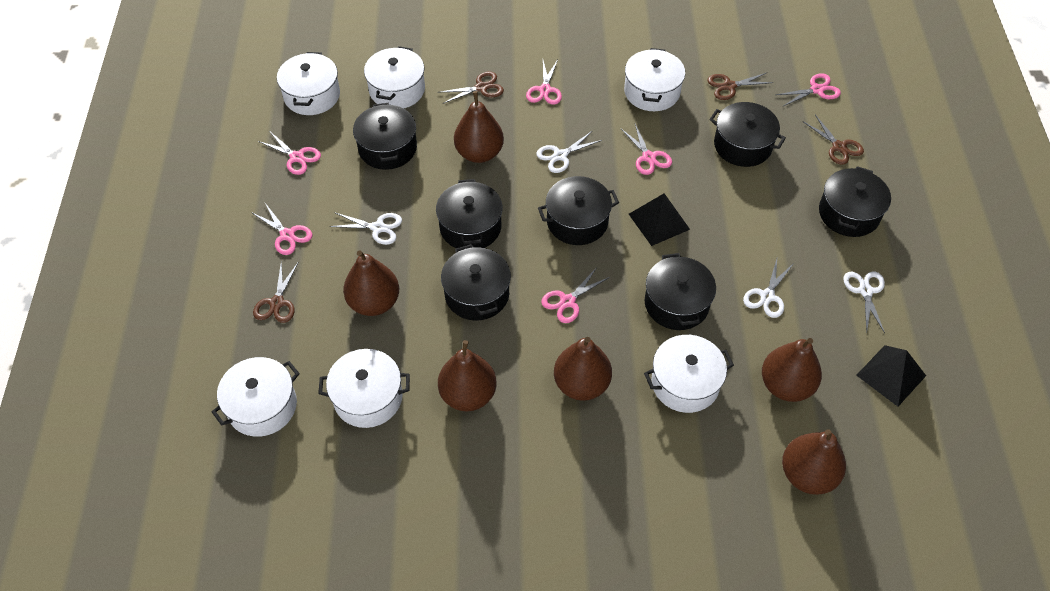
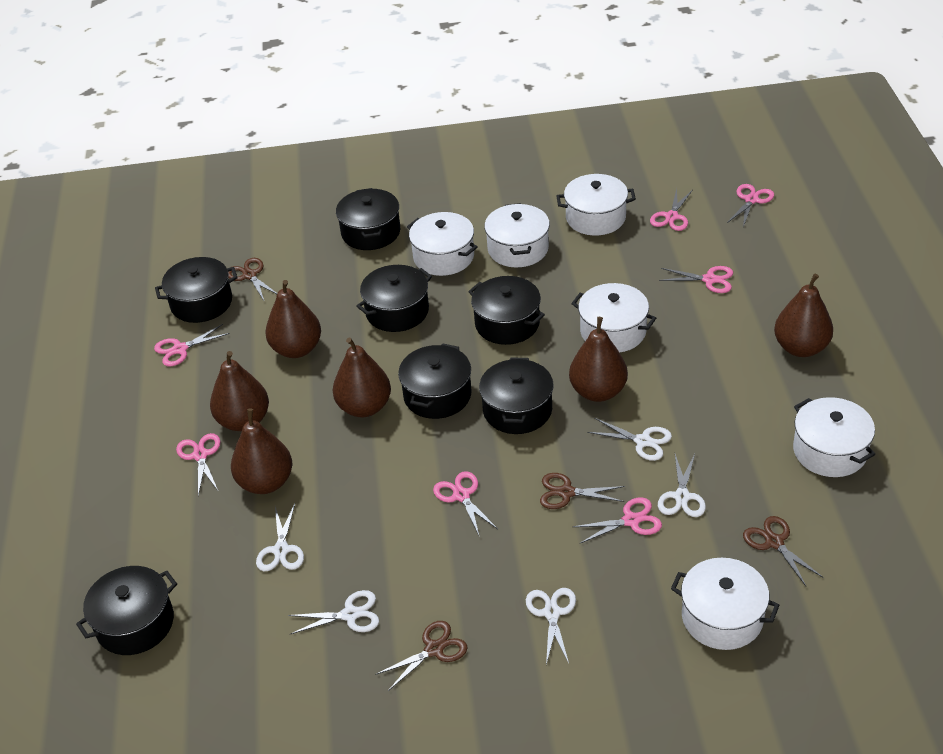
black pyramid: [629,193,690,246] [856,345,926,407] = 2 -> none = 0
pink scissors: [251,203,312,255] [258,132,321,175] [526,59,562,105] [541,267,610,323] [620,124,672,175] [776,73,841,106] = 6 -> [154,324,230,366] [176,433,221,496] [433,471,498,535] [573,497,662,543] [650,188,693,231] [659,266,733,293] [727,184,774,227] = 7
white scissors: [329,212,402,245] [536,131,602,173] [743,259,794,318] [843,272,885,333] = 4 -> [256,504,304,571] [288,590,379,634] [526,588,576,665] [587,418,672,461] [658,454,706,517] = 5

